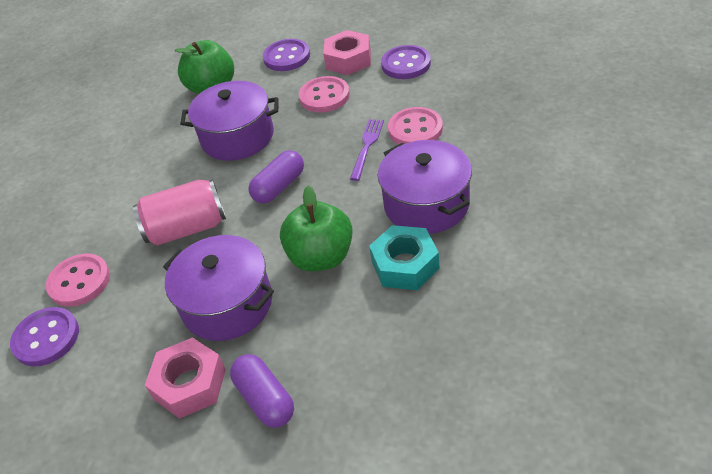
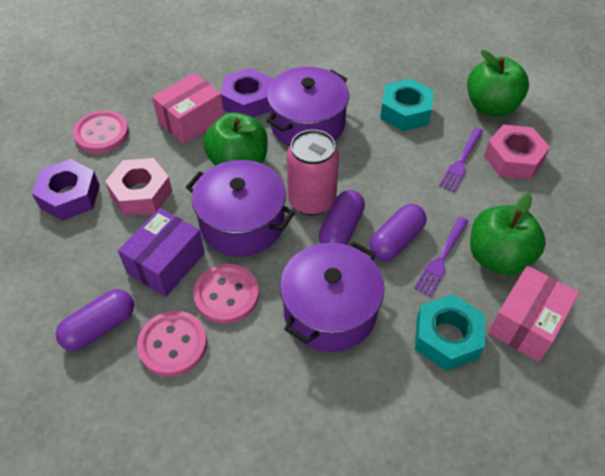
green apple: [175,40,234,94] [280,186,353,271] = 2 -> [203,112,268,166] [467,50,529,116] [470,193,546,275] = 3
pink box: none = 0 -> [152,73,224,144] [488,265,579,362] = 2
purple box: none = 0 -> [118,208,205,297] = 1
purple button: [10,307,79,367] [263,39,310,71] [381,45,431,79] = 3 -> none = 0
purple capsule: [230,354,294,428] [248,150,304,204] = 2 -> [56,289,134,351] [319,190,365,245] [369,204,426,261] = 3
purple fork: [350,119,384,181] = 1 -> [414,217,469,296] [439,127,483,192] = 2
purple nut: none = 0 -> [32,159,100,221] [221,68,272,117] = 2
turquoise nut: [369,225,440,290] = 1 -> [380,79,434,131] [415,294,485,371] = 2

